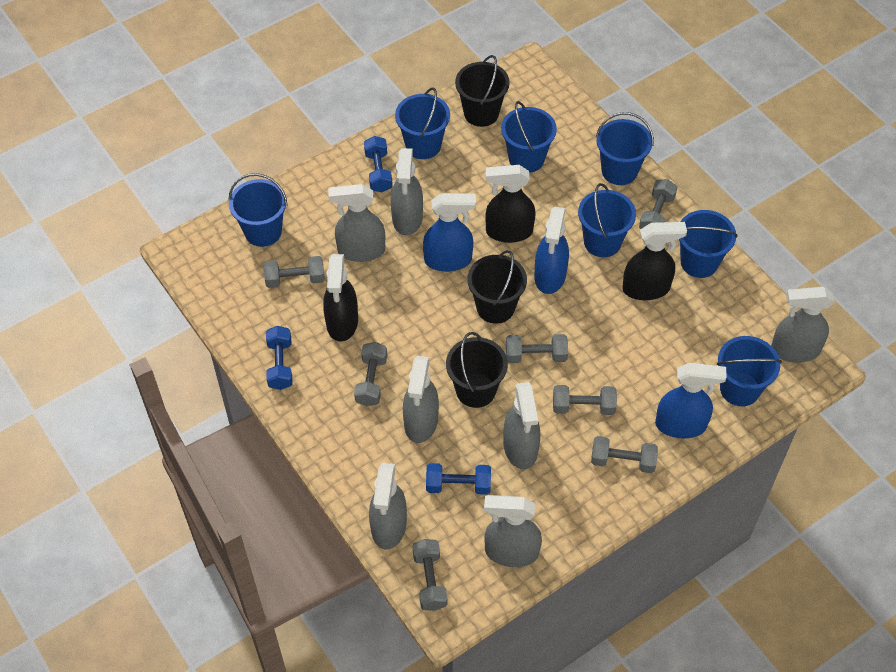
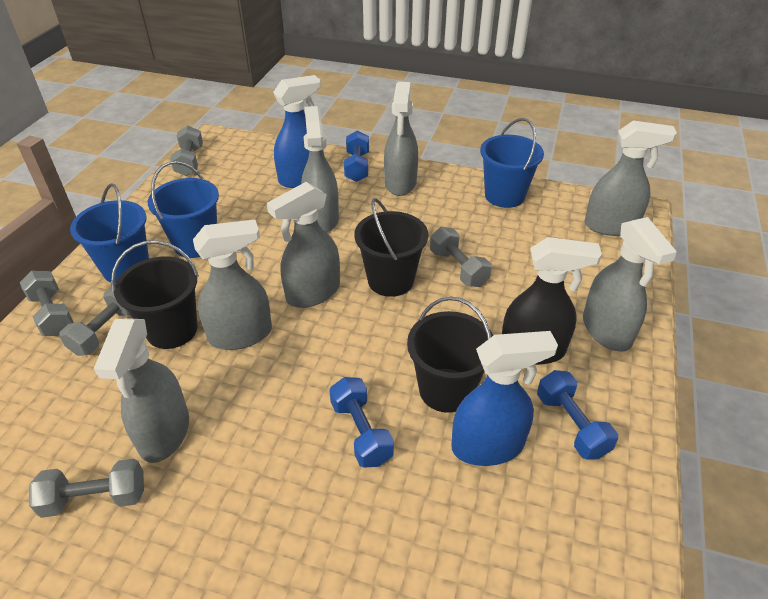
black spray bottle: [323,254,358,342] [485,165,536,243] [622,222,687,300] = 3 -> [502,237,602,365] = 1
blue bucket: [228,173,287,247] [395,87,450,159] [501,101,557,173] [578,183,636,257] [596,112,654,185] [679,210,737,278] [717,336,782,406] = 7 -> [70,183,149,283] [148,161,219,258] [480,118,544,208] = 3
blue spray bottle: [423,193,476,272] [534,206,569,294] [655,363,727,438] = 3 -> [273,75,321,188] [451,331,558,466] = 2
grey dumbbell: [264,256,325,288] [354,342,387,406] [413,539,447,611] [506,334,568,363] [553,385,617,415] [591,436,658,473] [639,179,677,229] = 7 -> [20,270,74,336] [29,458,144,518] [59,286,130,356] [170,126,203,176] [430,227,492,287] = 5

